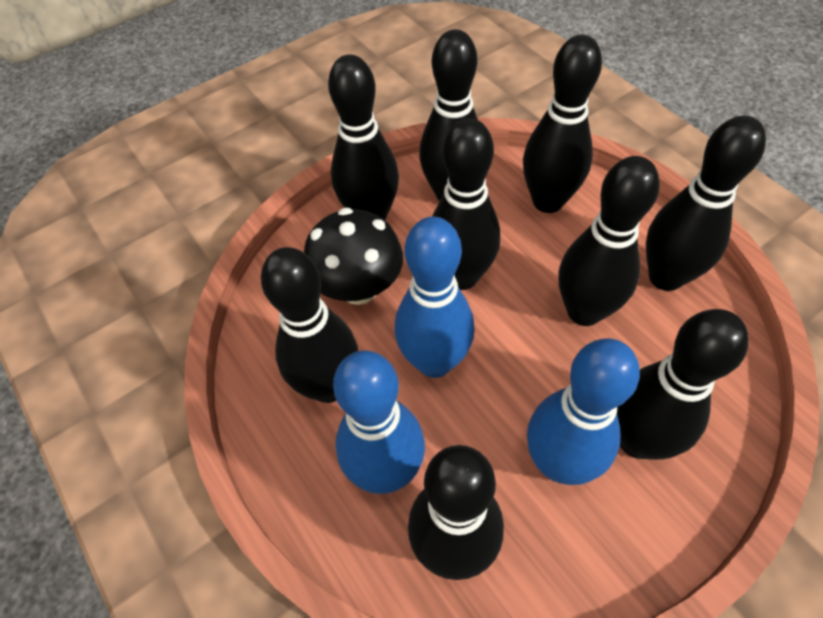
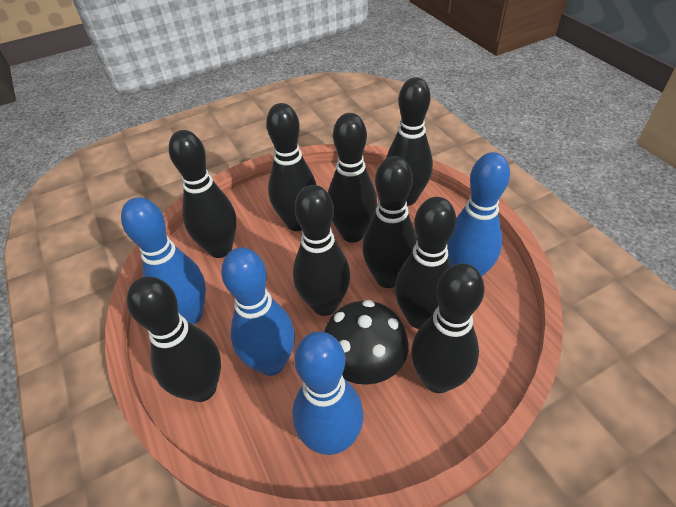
blue bowling pin: [333,350,425,494] [395,216,475,378] [527,338,640,485] = 3 -> [121,197,206,325] [221,247,295,376] [292,332,364,455] [447,152,510,277] = 4

